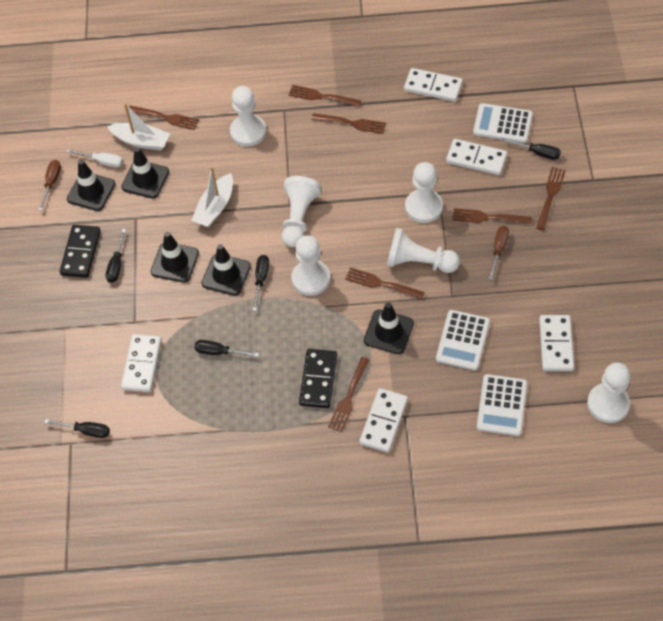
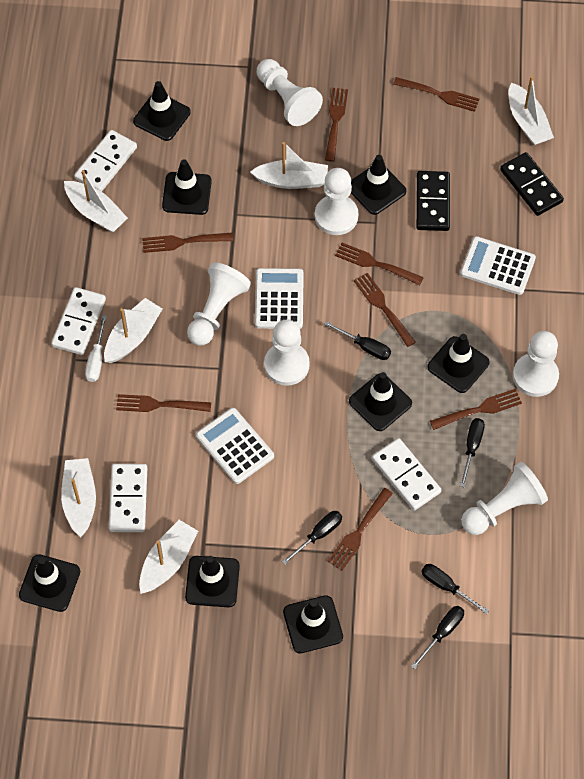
black traffic cone: [67,160,115,211] [121,147,169,199] [151,232,199,283] [201,244,251,296] [364,302,414,354] = 5 -> [19,554,80,612] [133,81,191,141] [162,159,212,215] [185,556,240,607] [283,595,343,653] [349,372,412,431] [351,155,406,215] [427,334,490,393] = 8
brown fork: [129,106,199,130] [289,85,361,107] [311,113,386,134] [328,357,370,432] [345,267,425,299] [453,208,532,224] [536,167,566,230] = 7 -> [116,394,211,412] [142,233,233,253] [325,88,348,162] [328,488,393,570] [335,243,424,285] [354,273,416,347] [393,77,479,112] [430,389,522,430] = 8
brown screwdriver: [38,160,61,211] [489,226,509,280] = 2 -> none = 0
white boat: [107,103,170,151] [191,166,233,227] = 2 -> [61,458,96,537] [64,170,128,232] [104,298,162,363] [139,520,198,594] [250,142,328,189] [509,76,554,145] = 6
white domino: [121,334,162,392] [359,388,408,453] [404,68,463,102] [446,139,507,175] [539,315,574,371] = 5 -> [51,287,106,355] [74,130,137,192] [109,464,147,532] [372,438,442,511] = 4

